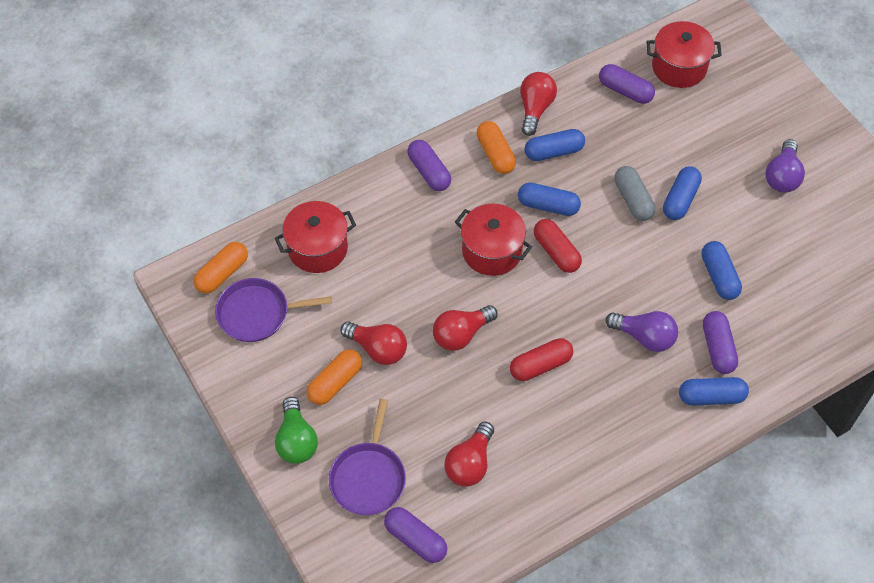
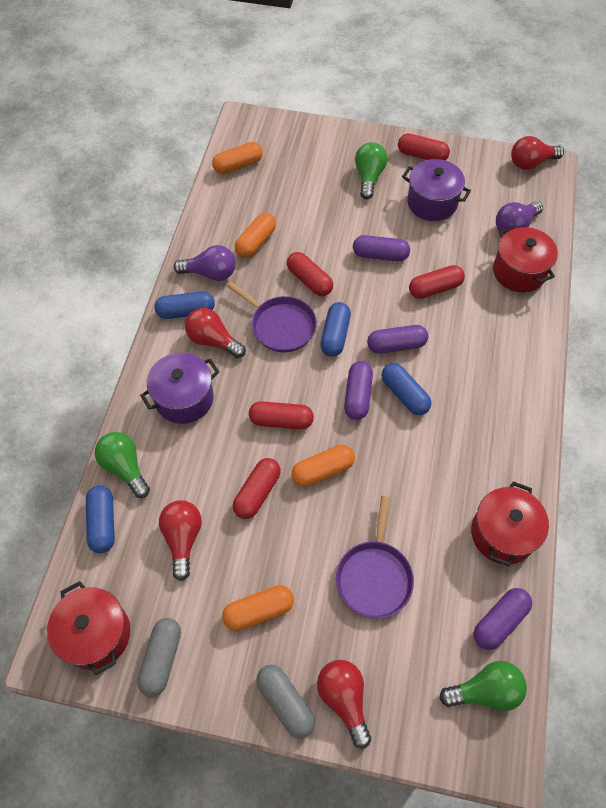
blue capsule: [518,183,581,216] [524,129,585,161] [663,166,702,220] [679,377,749,406] [702,241,742,300] = 5 -> [86,485,115,553] [154,292,215,319] [320,302,351,357] [382,363,431,415] = 4
green light bulb: [275,397,318,464] = 1 -> [95,432,150,498] [355,142,387,199] [439,661,527,711] = 3
grey capsule: [614,166,655,221] = 1 -> [137,618,181,697] [256,665,315,738] = 2
orange capsule: [194,242,248,294] [307,350,362,405] [477,121,516,174] = 3 -> [212,142,263,174] [222,585,294,631] [235,213,276,258] [292,445,355,487] = 4
purple pot: none = 0 -> [140,353,219,424] [402,159,471,221] = 2
red capsule: [510,338,573,381] [534,219,582,273] = 2 -> [233,458,281,519] [249,401,314,429] [287,252,333,296] [398,133,450,160] [409,265,465,299] = 5

